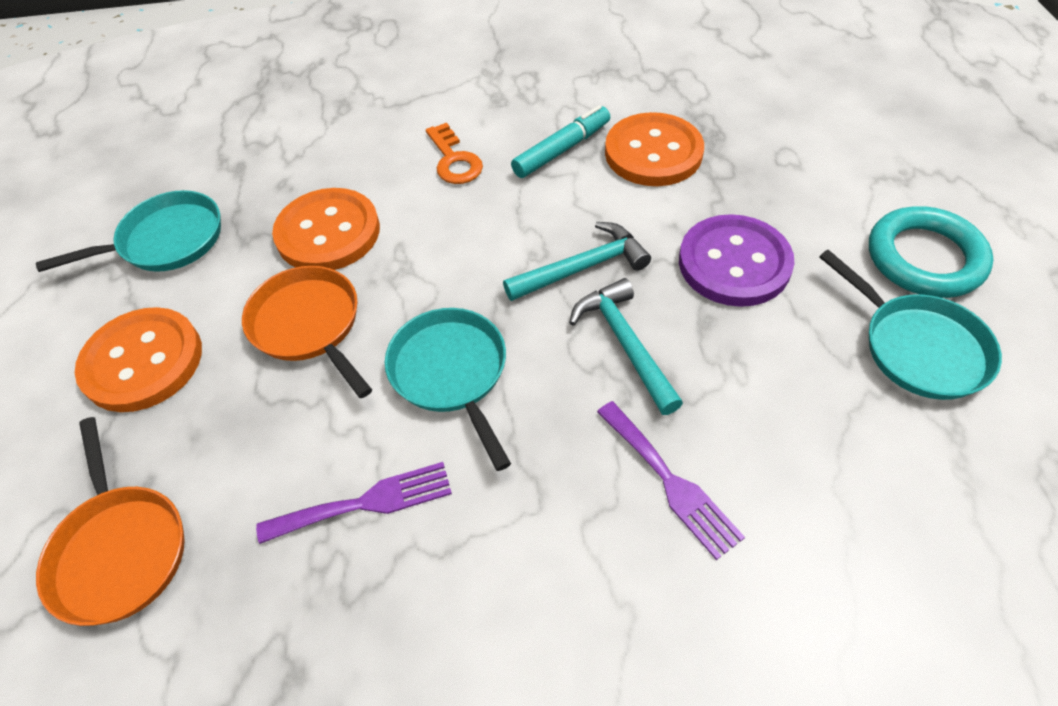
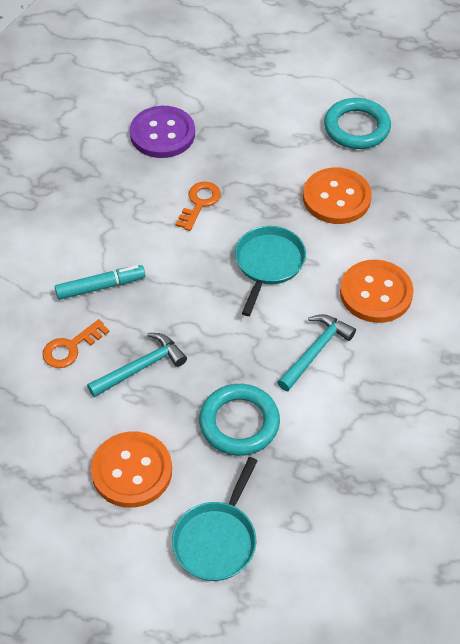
orange key: [426,123,483,184] = 1 -> [42,319,109,368] [175,181,221,231] = 2
orange pan: [36,417,185,626] [242,266,372,398] = 2 -> none = 0
purple fork: [256,462,452,544] [597,401,745,560] = 2 -> none = 0
turquoise pan: [36,190,221,272] [385,308,511,471] [819,250,1002,400] = 3 -> [172,457,258,581] [235,226,306,316] = 2
turquoise ring: [869,206,993,298] = 1 -> [199,384,280,456] [324,98,391,149] = 2

